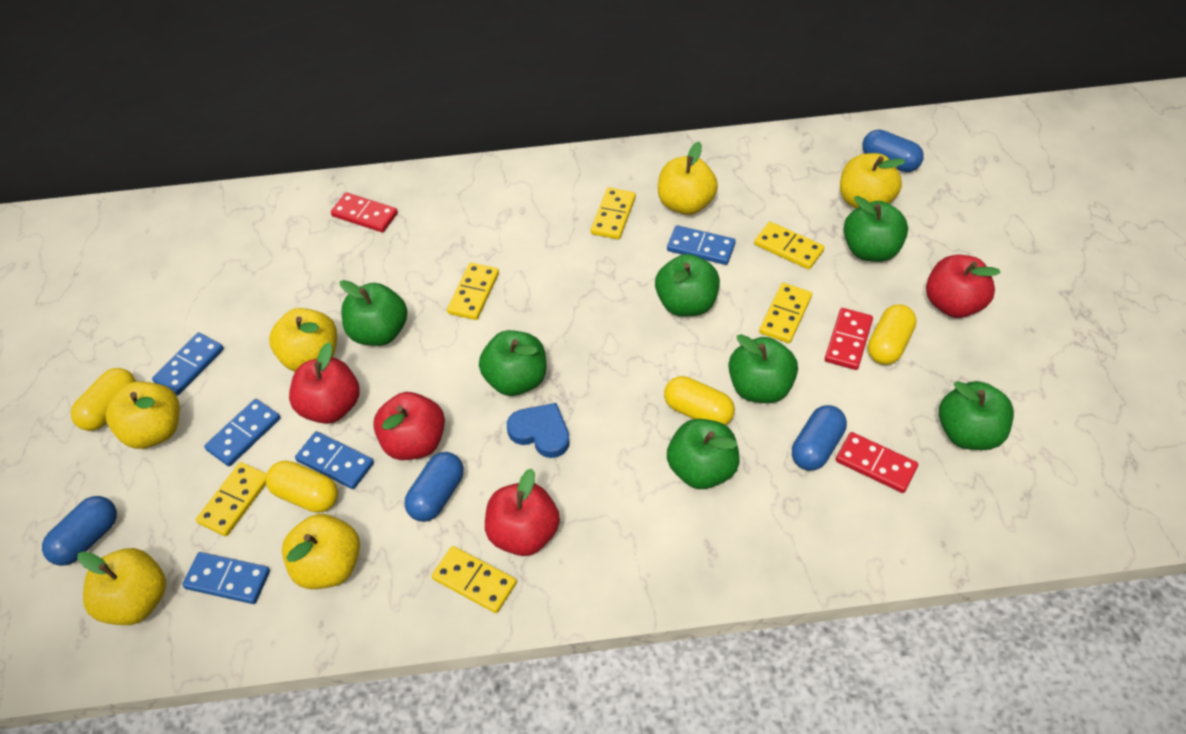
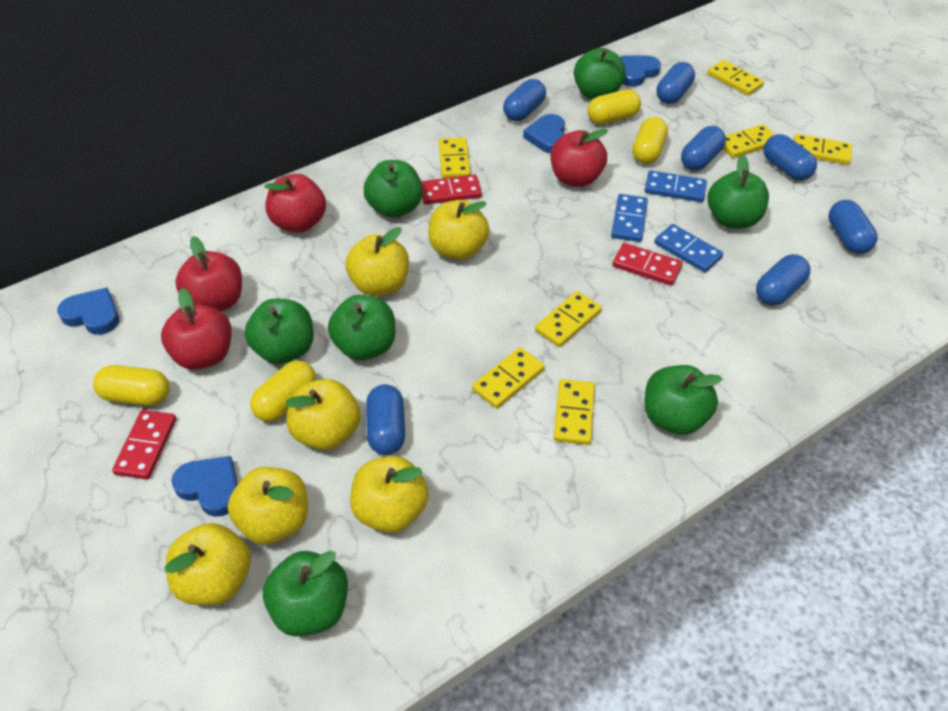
blue capsule: [42,496,117,566] [404,452,464,522] [792,405,847,471] [862,129,924,172] = 4 -> [366,384,405,455] [503,79,546,121] [656,62,695,104] [681,126,726,171] [756,254,811,306] [764,134,817,181] [828,200,878,254] = 7
blue domino: [152,333,224,395] [183,552,270,604] [204,399,280,466] [295,431,374,489] [667,225,736,265] = 5 -> [611,194,648,242] [644,170,707,202] [654,224,723,272] = 3
blue heart: [507,403,570,458] = 1 -> [57,287,119,335] [171,456,238,517] [523,114,565,154] [621,56,661,87] = 4
yellow domino: [196,462,267,536] [432,546,517,613] [447,263,499,320] [591,187,636,239] [754,222,824,270] [759,283,812,343] = 6 -> [439,137,471,179] [472,347,545,409] [535,291,602,347] [554,379,595,445] [707,60,764,95] [723,124,775,158] [794,134,852,165] = 7

